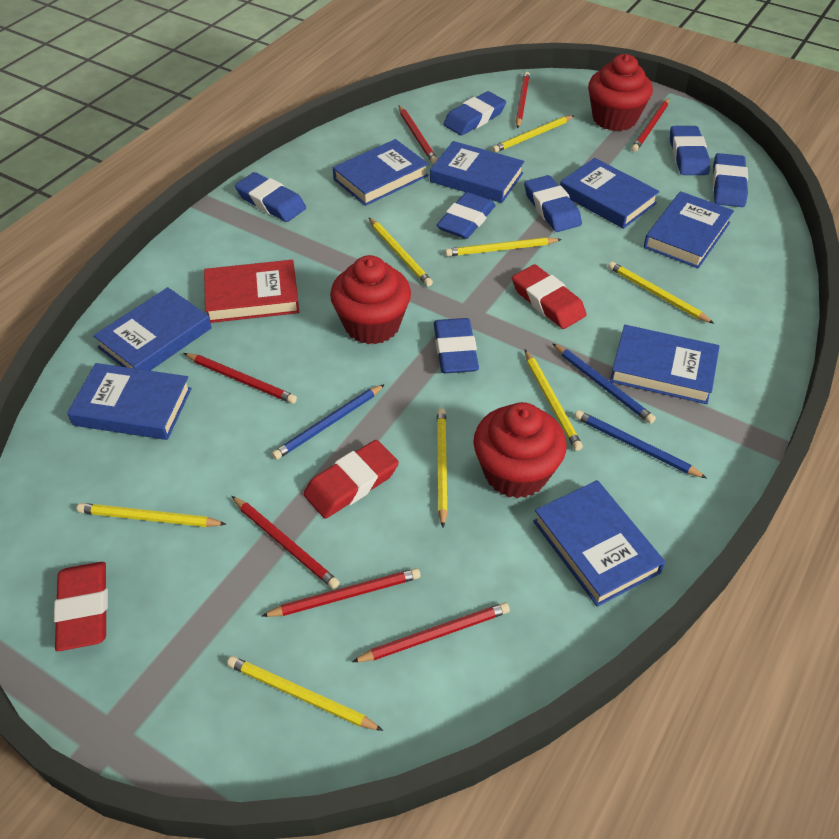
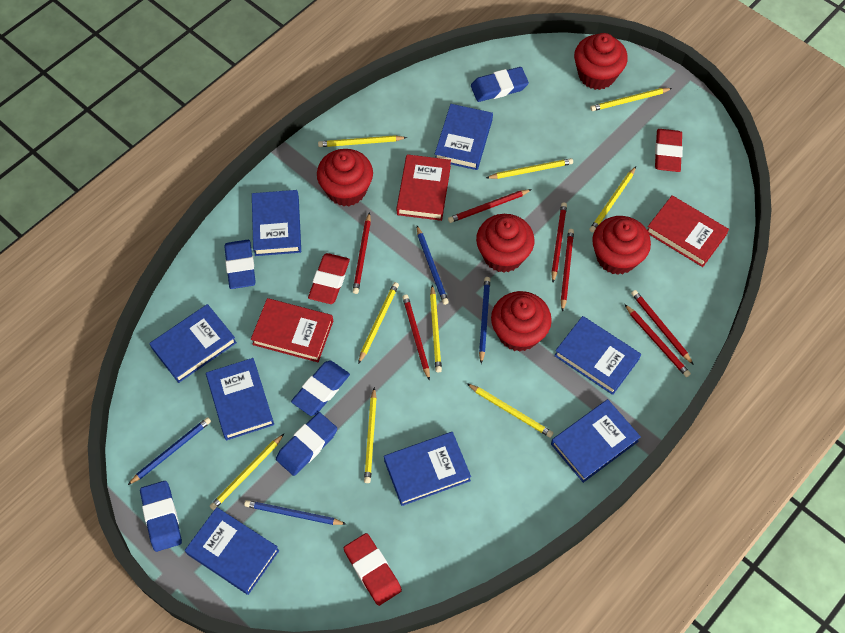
blue eraser: [235,172,306,222] [434,318,479,373] [437,192,496,239] [443,91,506,136] [524,175,582,232] [670,126,710,175] [713,153,748,207] = 7 -> [140,481,182,552] [224,240,256,289] [276,412,337,476] [291,361,350,416] [471,67,529,102] = 5
blue pencil: [272,384,385,460] [552,343,656,424] [575,410,707,478] = 3 -> [128,417,211,485] [244,500,346,525] [417,226,449,305] [479,277,490,364] = 4
red book: [204,260,299,323] = 1 -> [251,298,333,362] [397,154,451,221] [647,195,729,267] = 3
red cupcake: [330,255,411,344] [473,402,566,498] [588,54,653,131] = 3 -> [317,149,373,206] [476,214,535,273] [491,291,552,352] [574,33,628,90] [592,216,651,275] = 5
yellow pencil: [77,503,226,527] [227,656,383,731] [369,218,433,287] [437,408,448,528] [445,237,562,256] [492,115,575,153] [525,350,583,451] [608,261,714,324] = 8 -> [210,434,284,510] [318,135,407,147] [358,282,399,364] [364,387,377,483] [430,285,442,372] [467,383,553,438] [486,158,573,179] [589,167,636,233] [590,88,672,111] = 9

